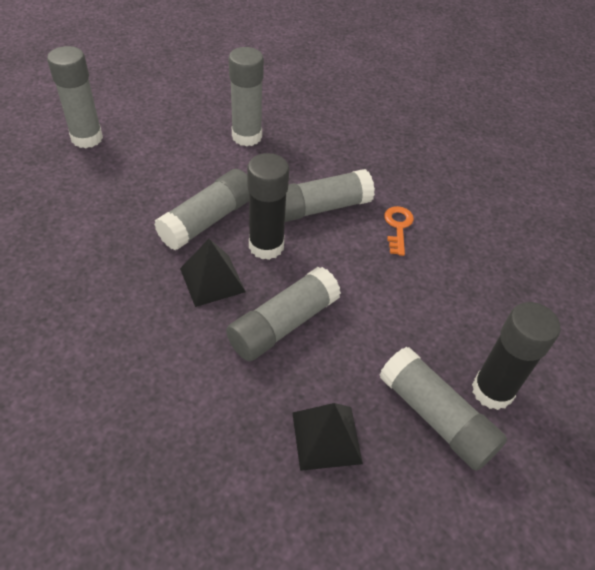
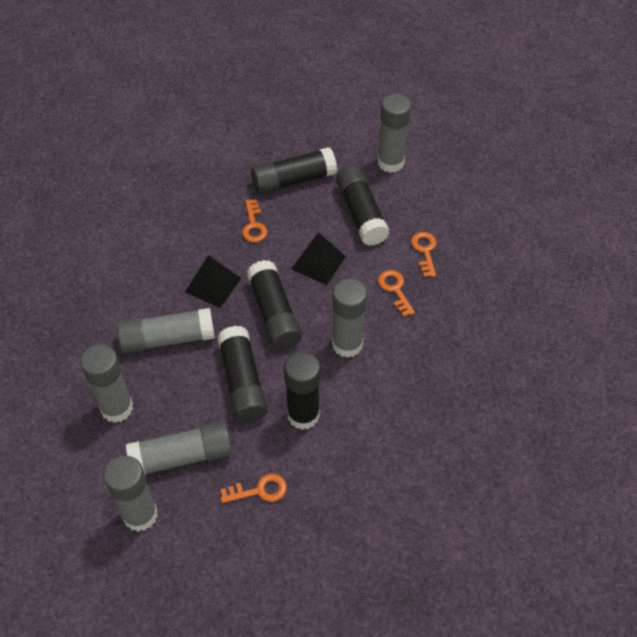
black glue stick: [247,153,289,260] [472,302,561,410] = 2 -> [217,326,268,423] [247,260,302,349] [251,147,337,195] [284,351,321,430] [336,165,389,246] = 5
orange key: [384,206,414,256] = 1 -> [221,474,287,503] [242,199,267,242] [378,270,415,317] [411,232,437,277] = 4

